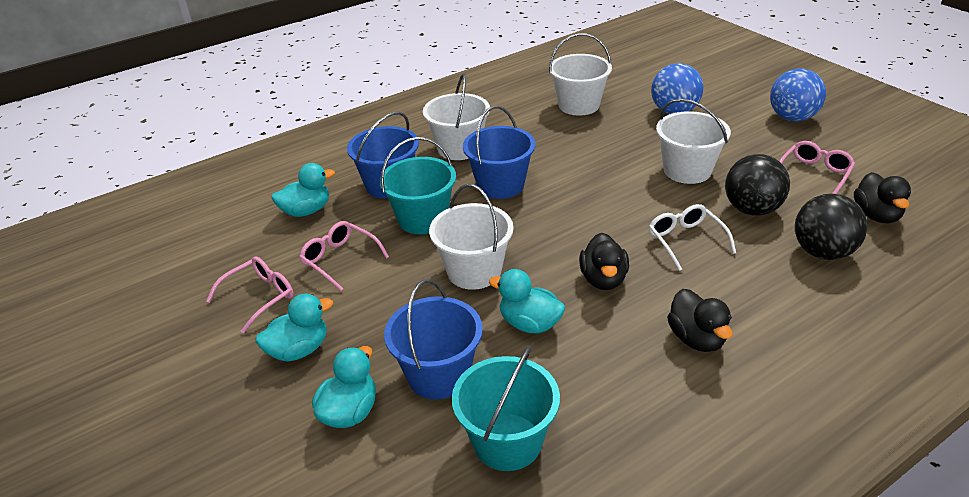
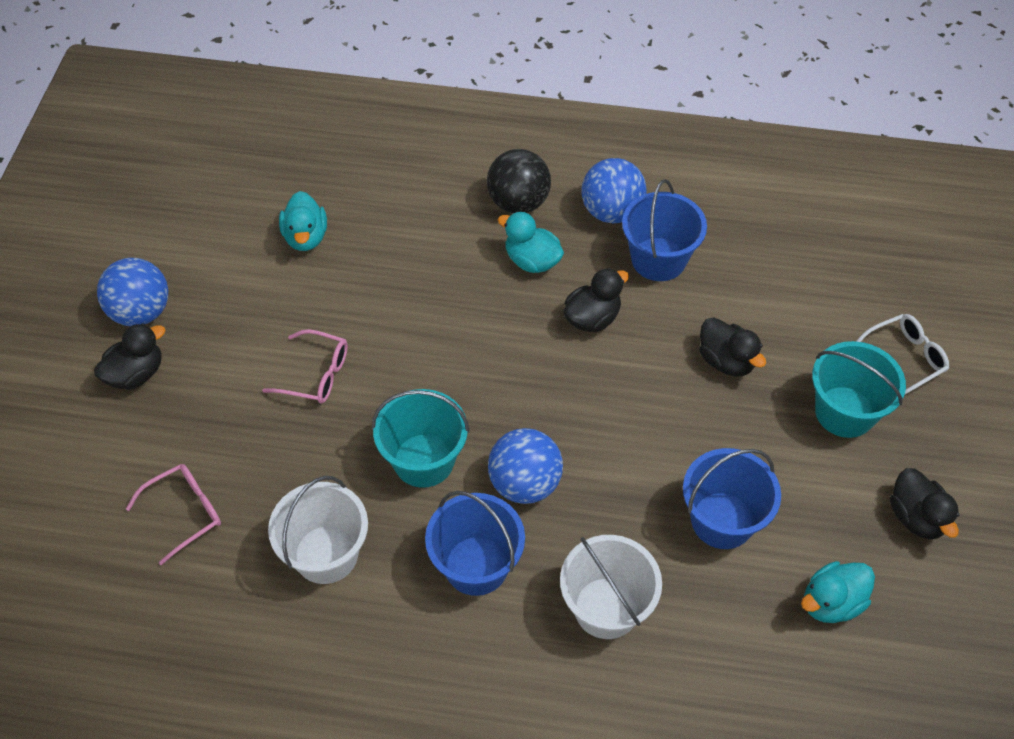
black ball: [725,154,790,216] [795,193,867,260] = 2 -> [487,149,551,213] = 1
black duck: [579,233,629,290] [667,289,733,352] [854,172,911,223] = 3 -> [94,323,165,390] [564,268,629,332] [699,317,766,377] [890,468,959,540] = 4
blue ball: [651,63,704,114] [770,68,826,121] = 2 -> [97,258,168,326] [488,428,563,504] [581,158,647,223] = 3
pink glasses: [206,256,293,333] [299,221,389,291] [779,141,855,194] = 3 -> [126,464,221,565] [262,329,348,403] = 2
turquoise duck: [256,293,333,362] [271,163,335,217] [312,346,376,428] [489,269,565,334] = 4 -> [279,191,327,251] [498,212,564,273] [801,561,875,623] = 3
white bucket: [423,74,490,160] [429,184,514,290] [549,33,612,116] [656,99,731,184] = 4 -> [268,476,368,584] [560,535,662,639] = 2

